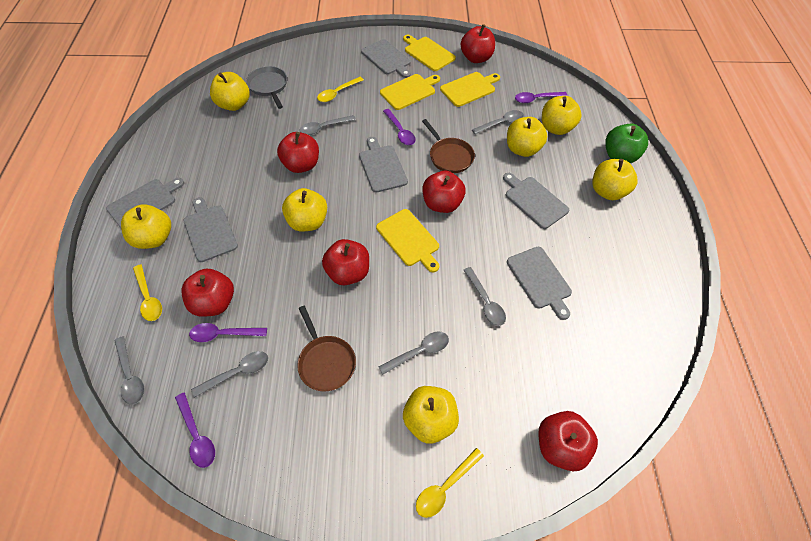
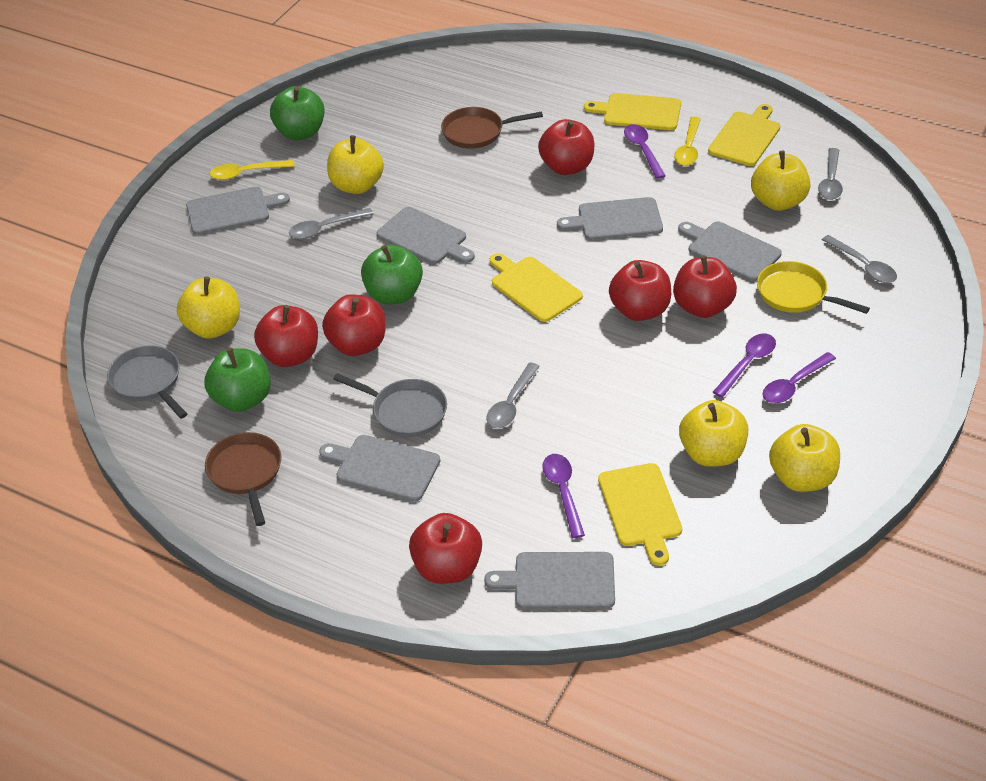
green apple: [605,124,648,163] = 1 -> [205,348,271,412] [270,86,324,140] [361,245,423,304] = 3
grey pan: [246,66,287,109] = 1 -> [107,345,187,419] [333,373,447,437] = 2
grey spoon: [114,336,144,405] [191,351,268,398] [300,115,356,135] [379,331,449,375] [464,267,506,326] [472,110,524,134] = 6 -> [289,208,373,239] [486,362,540,428] [818,148,843,200] [822,235,897,283] = 4
yellow apple: [121,204,171,249] [210,72,250,111] [282,188,327,232] [403,386,459,444] [507,117,547,157] [542,96,582,135] [592,159,637,200] = 7 -> [177,276,240,339] [327,135,384,194] [679,400,748,467] [751,151,810,211] [769,424,840,492] = 5
yellow pan: none = 0 -> [757,261,870,314] = 1
yellow spoon: [133,264,162,321] [317,77,364,102] [416,448,484,518] = 3 -> [210,160,295,180] [674,117,701,166] = 2

